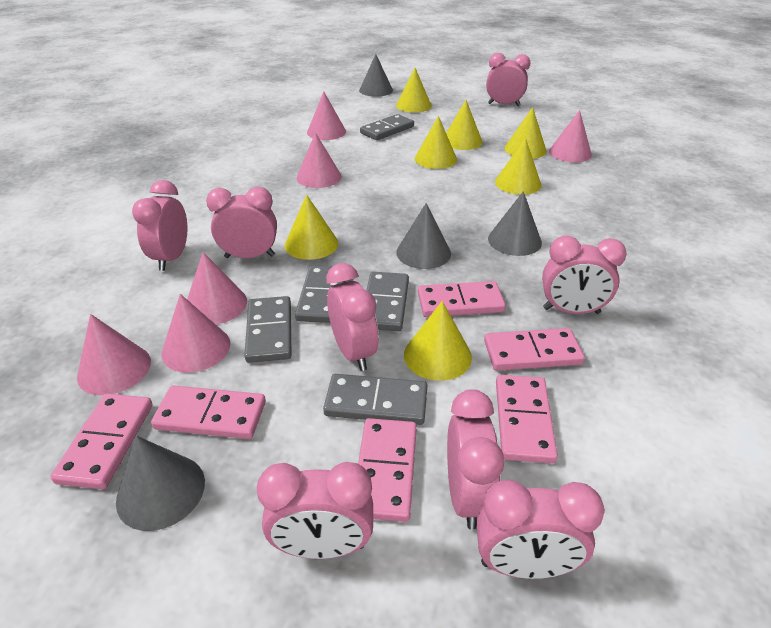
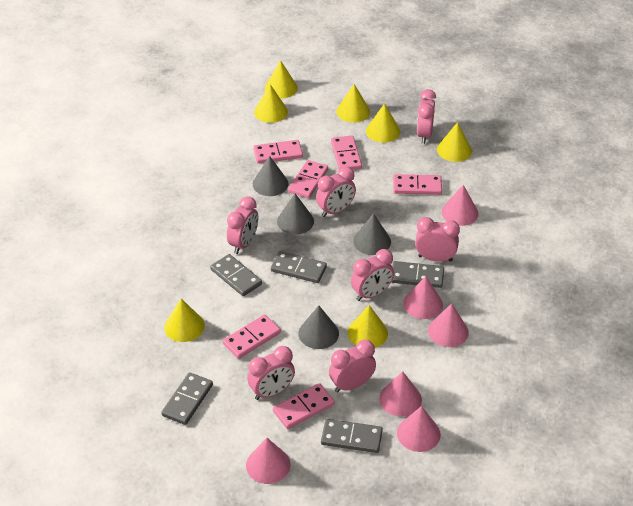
pink clock: [132,180,187,271] [206,187,277,258] [257,462,373,559] [326,263,379,371] [447,389,505,530] [477,480,605,579] [486,53,531,106] [542,235,626,314] = 8 -> [227,196,258,254] [248,346,295,400] [316,167,356,217] [329,340,376,392] [351,249,394,301] [415,217,460,262] [417,89,436,144] = 7

